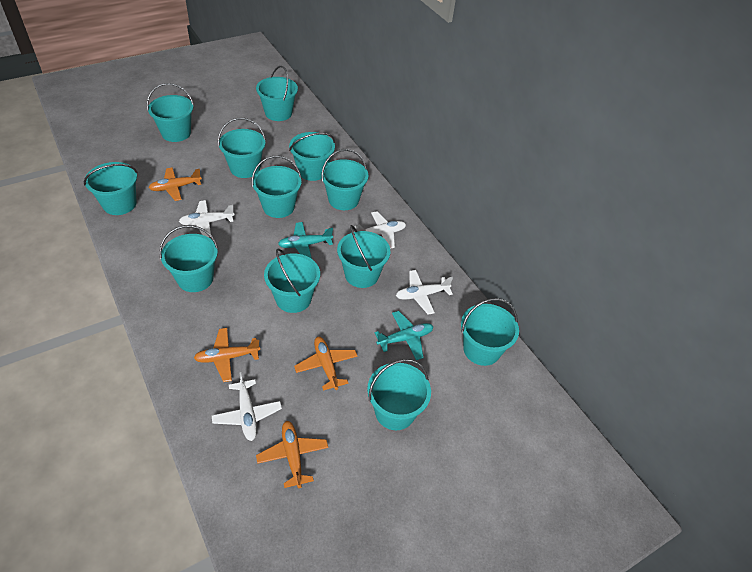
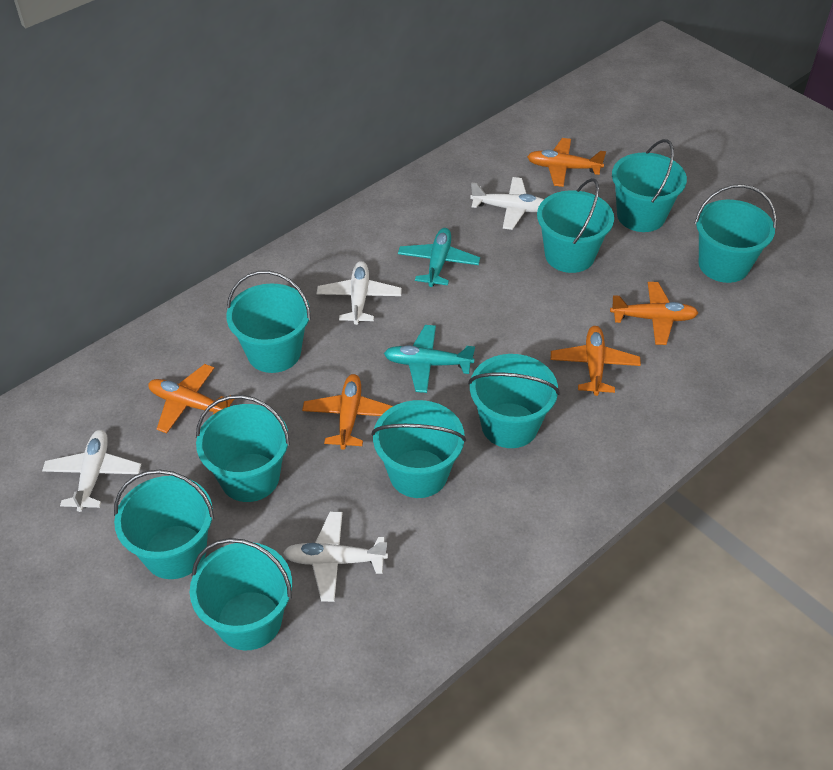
orange plane: [149,167,202,201] [194,328,260,382] [256,421,328,488] [294,337,358,391] = 4 -> [148,364,234,433] [302,374,393,450] [527,138,606,187] [551,326,641,396] [610,282,698,345] = 5
turquoise bucket: [84,162,138,215] [147,83,194,142] [159,225,218,292] [218,118,266,178] [252,156,302,218] [256,66,298,121] [264,249,320,313] [289,132,335,181] [321,149,368,210] [337,225,390,288] [367,359,431,430] [461,298,519,366] = 12 -> [114,470,214,579] [190,538,292,650] [196,395,290,502] [226,271,311,373] [372,400,466,498] [468,354,560,448] [537,178,614,273] [612,139,687,232] [695,184,777,283] = 9

